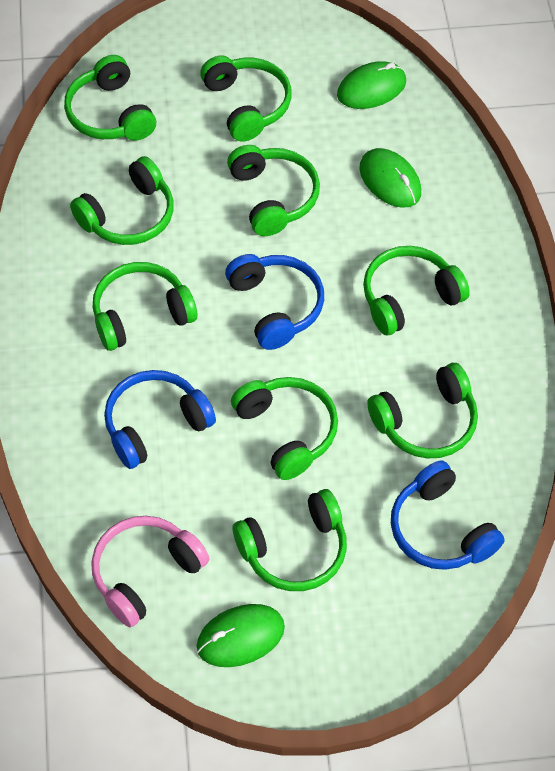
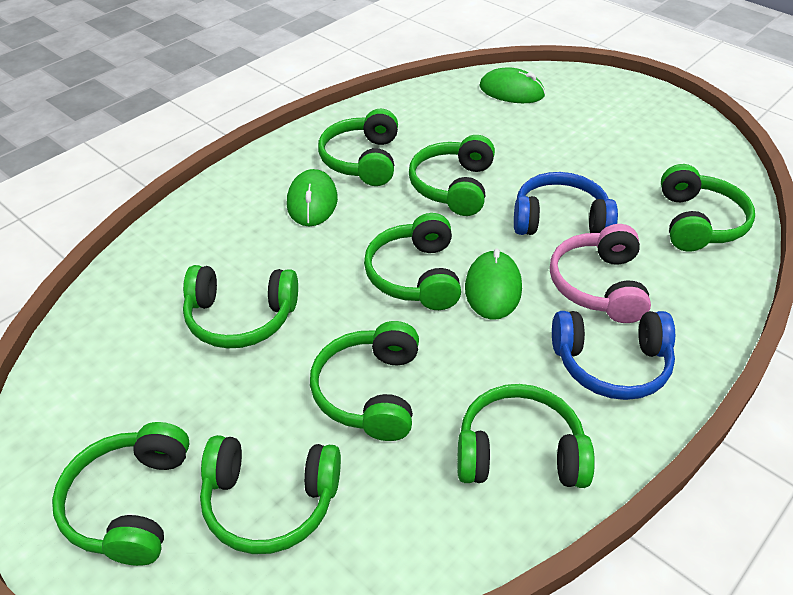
blue headphones: [104,370,216,469] [225,254,324,350] [391,460,505,570] = 3 -> [514,172,618,235] [552,311,675,400] = 2

